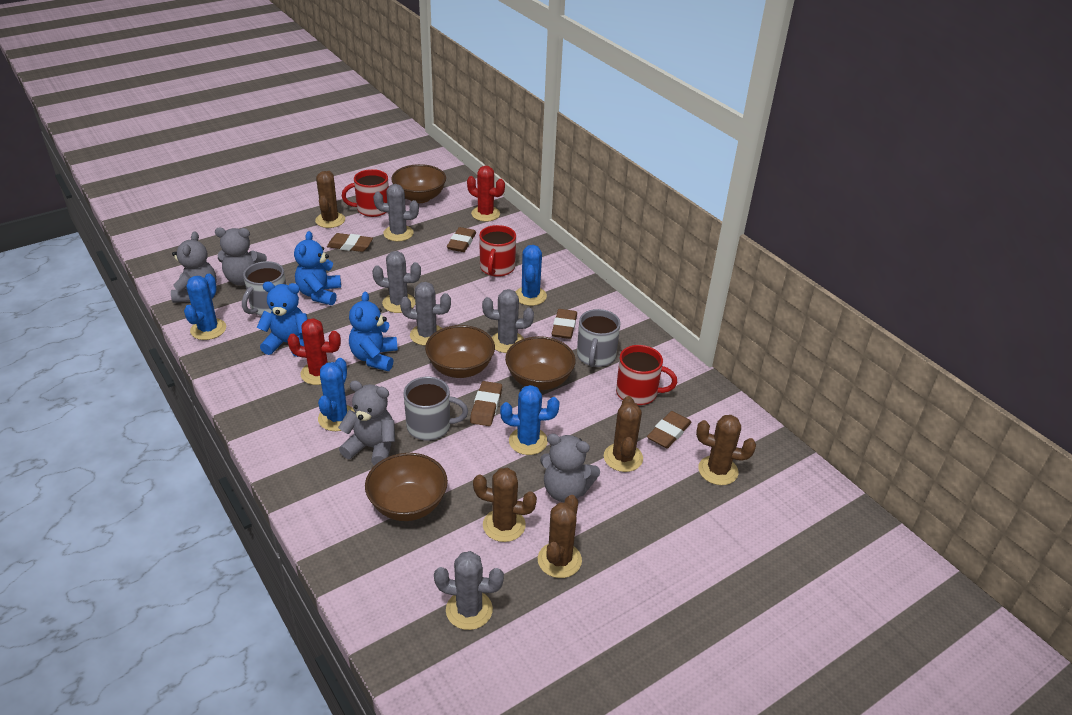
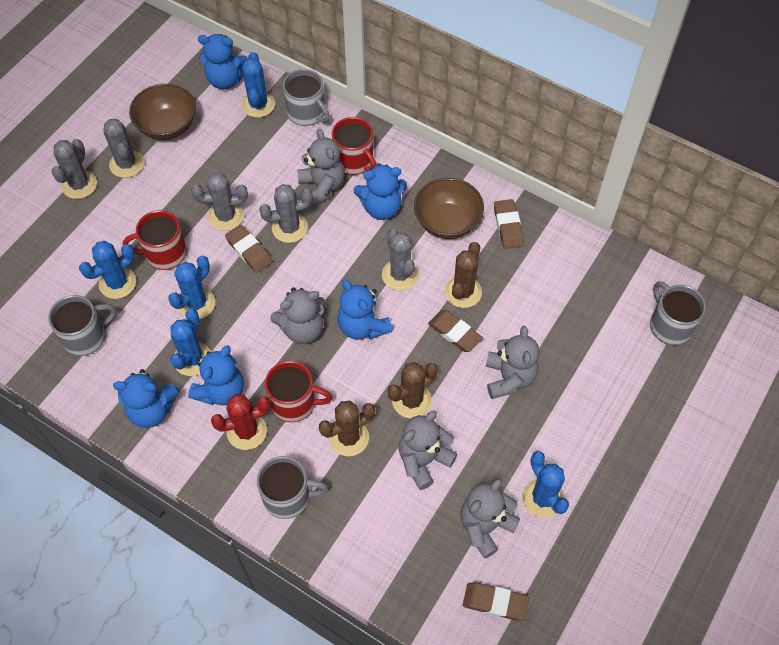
blue cactus: [184,274,226,340] [318,358,355,431] [500,385,559,455] [516,245,547,306] = 4 -> [79,241,136,299] [168,256,215,319] [170,309,211,376] [242,52,275,118] [522,451,569,518] = 5
blue teddy bear: [256,282,307,357] [294,231,341,305] [349,292,398,371] = 3 -> [113,369,179,428] [188,345,244,405] [198,34,248,89] [337,279,393,340] [354,164,407,220] = 5
brown bowl: [365,453,448,521] [391,164,446,203] [425,325,495,378] [505,336,576,390] = 4 -> [129,84,196,140] [414,178,484,239] = 2
brown cactus: [315,171,345,228] [473,468,537,542] [538,495,582,578] [604,396,643,472] [696,415,756,485] = 5 -> [319,401,375,456] [388,362,438,419] [445,242,482,308] = 3
brown eraser: [327,233,373,252] [447,227,476,252] [470,381,502,426] [552,309,577,339] [647,411,691,448] = 5 -> [225,225,272,273] [428,310,483,352] [463,582,529,621] [494,199,524,249] = 4
grey mug: [242,261,286,316] [404,377,468,440] [577,309,620,367] = 3 -> [48,295,116,356] [257,456,328,519] [283,69,330,126] [650,281,706,345] = 4
grey teddy bear: [171,231,217,303] [215,228,267,286] [338,380,395,465] [540,434,600,502] = 4 -> [270,287,326,344] [297,129,345,207] [399,411,457,490] [460,479,520,558] [486,326,540,399] = 5
red cactus: [287,318,341,385] [467,166,505,222] = 2 -> [211,394,271,450] = 1

